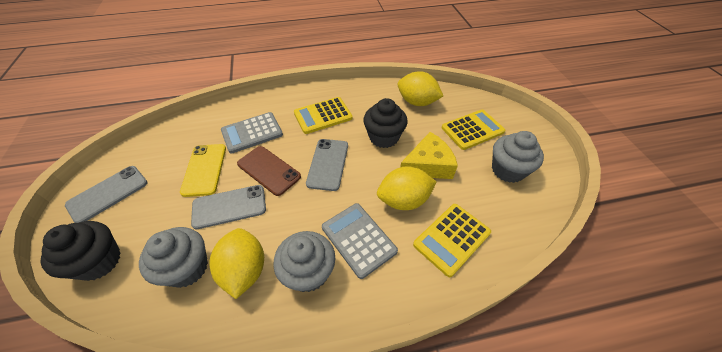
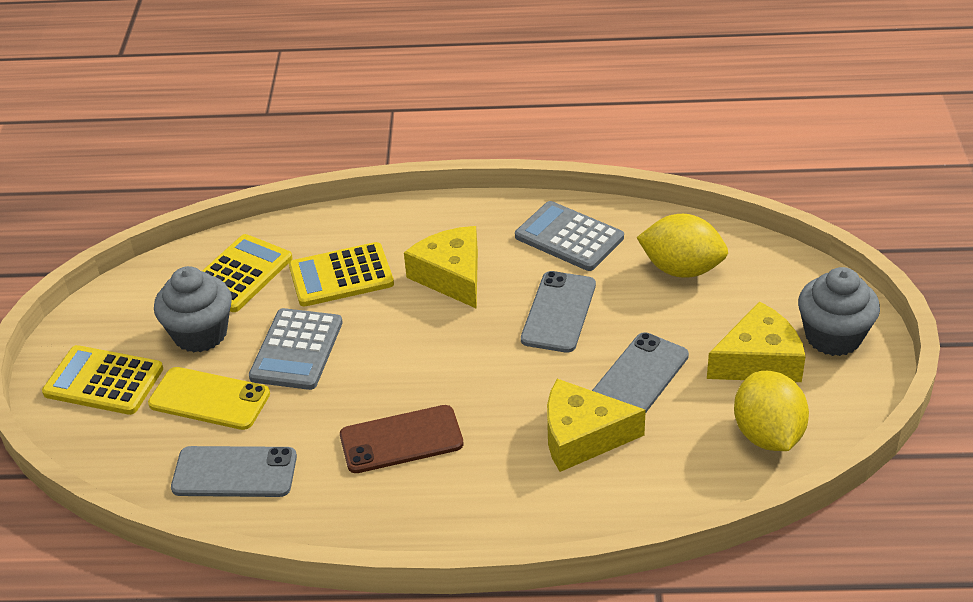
black cupcake: [41,221,121,281] [363,98,408,148] = 2 -> none = 0
grey cupcake: [139,227,208,288] [273,231,335,292] [492,131,544,183] = 3 -> [154,266,232,353] [798,267,880,356] = 2
yellow cheese: [400,132,458,179] = 1 -> [404,226,478,309] [547,379,646,472] [707,301,806,382] = 3
yellow lemon: [209,228,264,299] [377,166,436,210] [398,71,443,106] = 3 -> [637,214,728,278] [734,371,809,451] = 2

